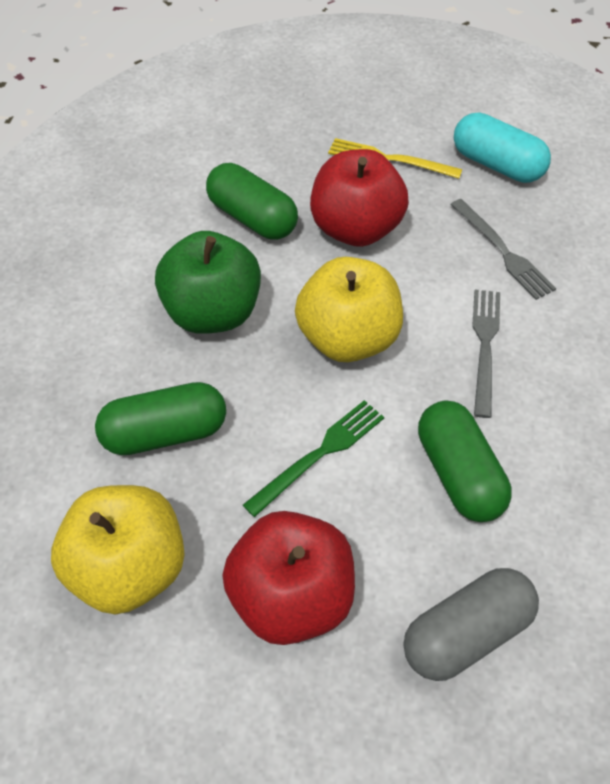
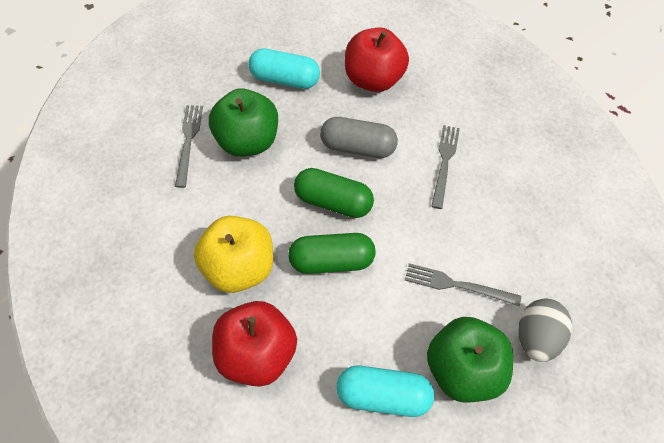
green apple: [155,231,261,334] = 1 -> [209,88,278,157] [427,317,513,403] = 2
green capsule: [95,382,226,455] [206,163,298,240] [418,401,512,522] = 3 -> [288,233,375,274] [294,168,374,218] = 2
green fork: [243,400,384,517] = 1 -> none = 0
grey egg: none = 0 -> [518,299,572,362] = 1
grey fork: [450,199,556,300] [472,289,500,418] = 2 -> [175,105,203,188] [405,263,521,306] [431,125,460,209] = 3
turquoise capsule: [454,112,551,183] = 1 -> [248,48,320,89] [336,366,434,417] = 2
yellow apple: [51,485,185,614] [295,257,403,362] = 2 -> [194,216,273,293] = 1
yellow fork: [328,138,462,179] = 1 -> none = 0

